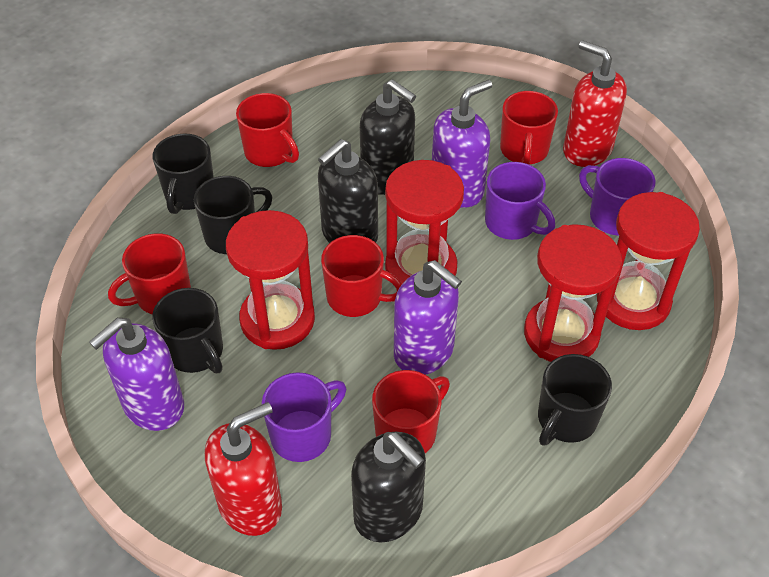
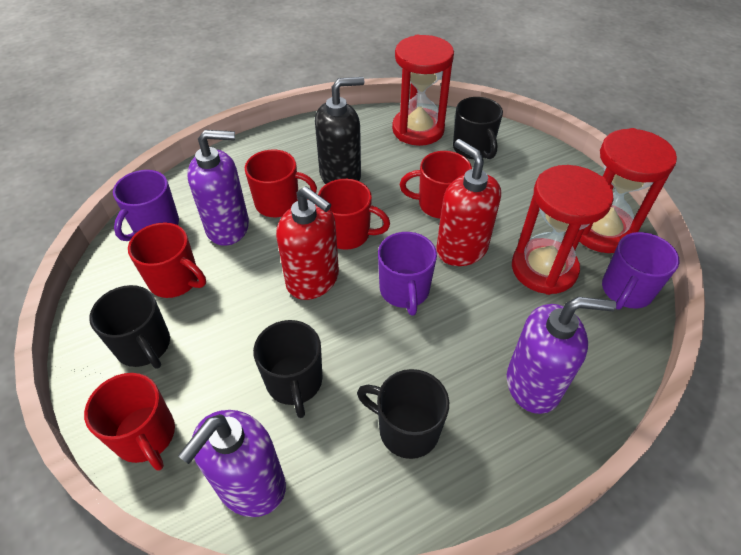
black soap dispenser: [318,139,378,243] [351,432,426,542] [360,79,416,195] = 3 -> [315,77,364,184] = 1
red hourglass: [226,210,315,350] [385,160,464,284] [524,224,622,362] [597,192,700,330] = 4 -> [392,35,454,146] [512,165,614,295] [579,128,677,253] = 3

